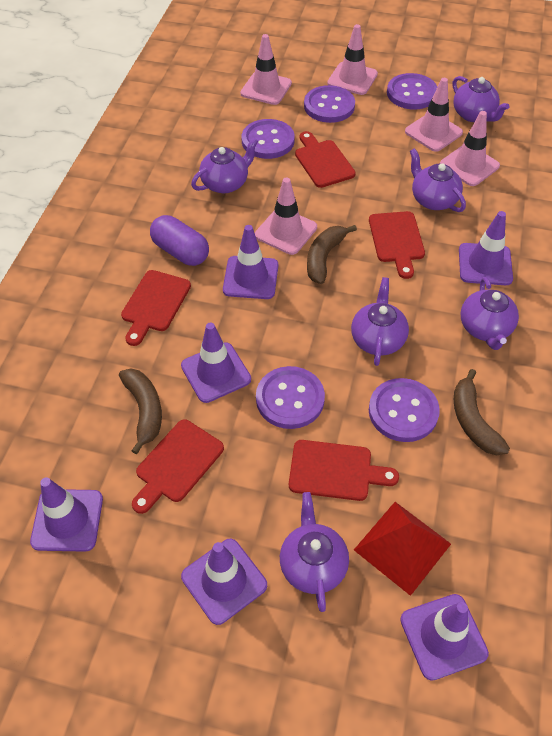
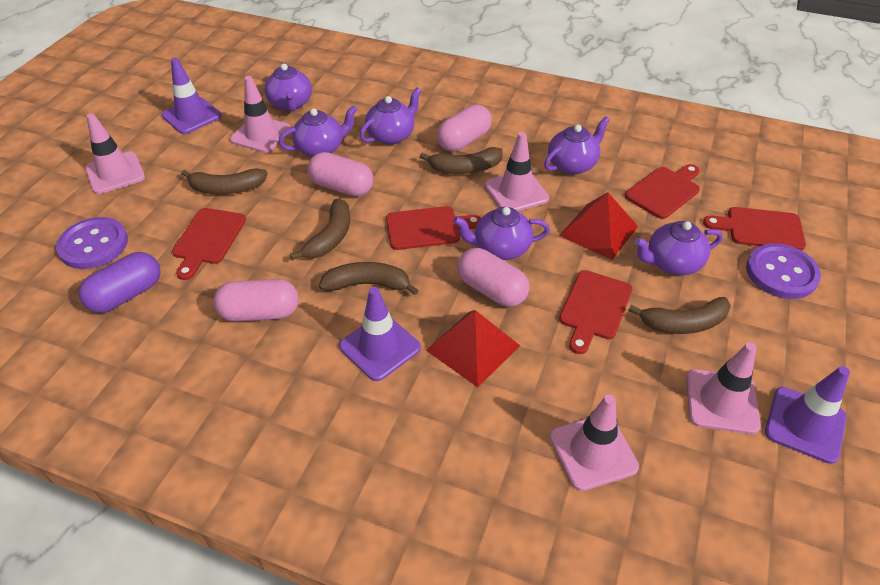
brown banana: [119,369,162,454] [307,225,357,284] [454,369,510,456] = 3 -> [181,168,268,194] [290,199,350,260] [319,262,419,295] [420,147,503,174] [628,297,731,334] = 5
pink capsule: none = 0 -> [213,279,298,322] [308,152,373,197] [437,104,492,151] [457,248,529,307] = 4
purple button: [242,119,295,159] [256,366,325,429] [304,85,355,123] [369,378,440,442] [387,73,437,110] = 5 -> [56,217,128,269] [746,243,821,299] = 2
purple traffic cone: [30,478,103,552] [181,322,251,403] [181,539,267,625] [223,225,278,299] [400,594,489,681] [459,211,513,285] = 6 -> [162,58,222,134] [339,287,421,381] [765,366,850,464] = 3
red pyramid: [354,502,451,596] = 1 -> [426,310,520,387] [559,192,638,260] = 2

